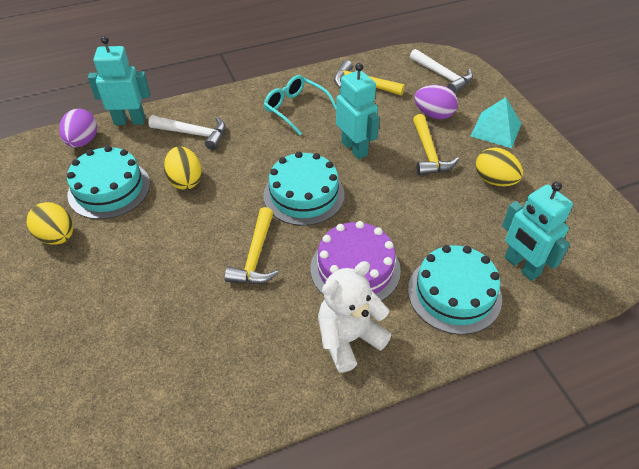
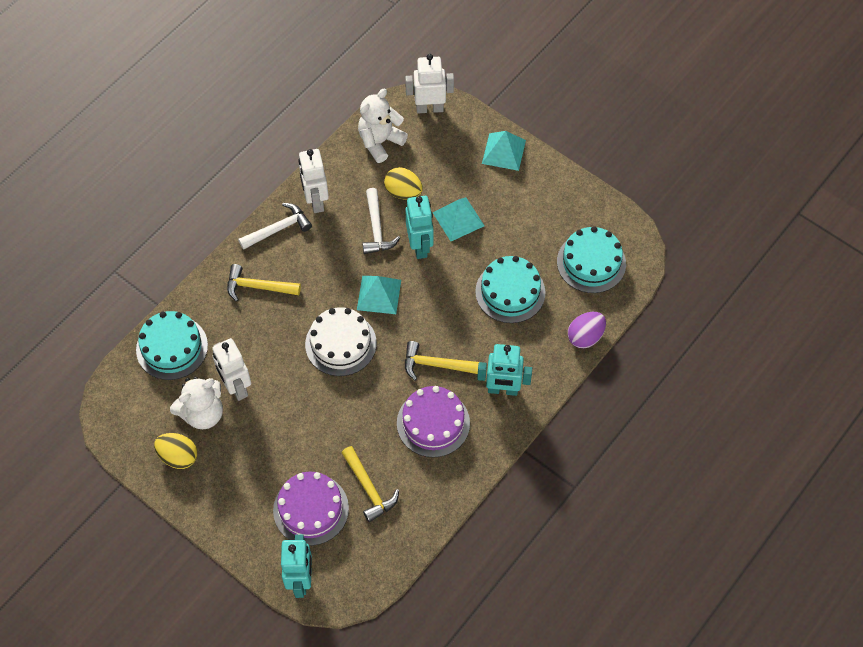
purple cake: [311,221,401,301] = 1 -> [273,472,349,546] [397,386,470,457] = 2
purple egg: [59,109,97,147] [414,85,458,119] = 2 -> [568,312,606,348] = 1
turquoise glasses: [264,75,336,135] = 1 -> none = 0
turquoise pyramid: [471,97,522,148] = 1 -> [357,276,401,314] [433,197,484,241] [482,131,526,171] = 3
white cake: none = 0 -> [305,307,377,376] = 1
white robot: none = 0 -> [212,338,251,401] [299,149,329,213] [405,54,454,113] = 3
white teddy bear: [318,261,392,373] = 1 -> [170,377,223,429] [358,89,408,163] = 2
yellow egg: [27,202,73,245] [164,146,202,190] [476,148,523,186] = 3 -> [154,433,197,469] [384,167,423,200] = 2

